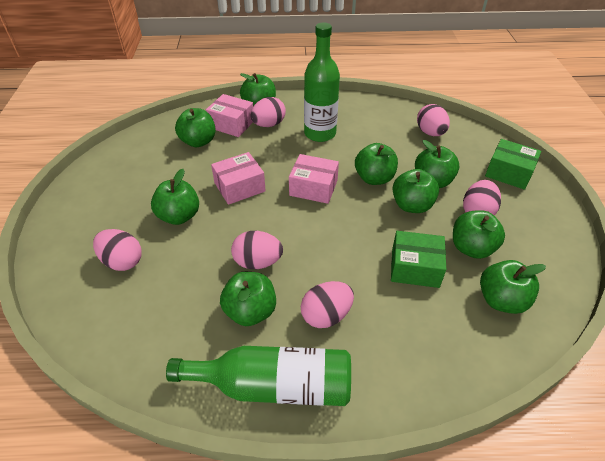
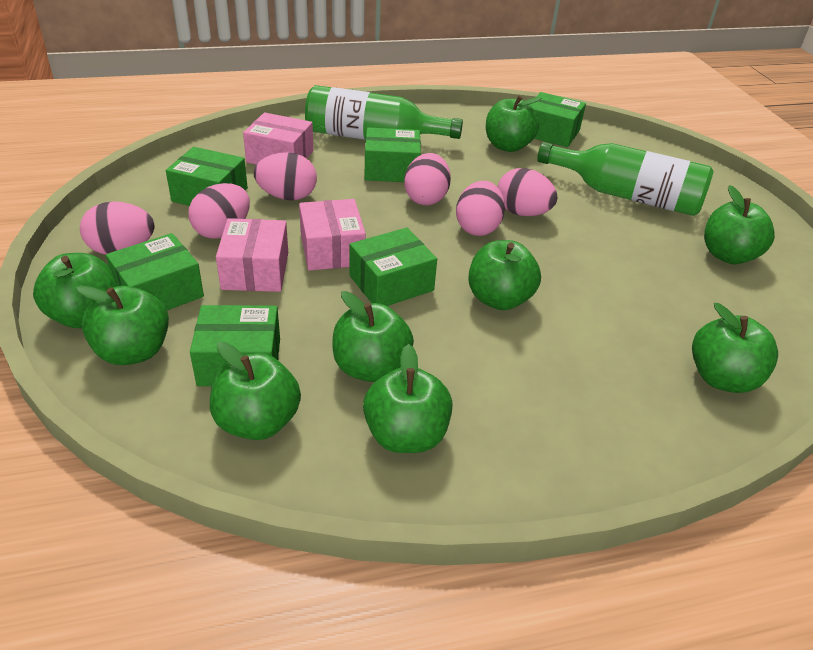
green box: [391,231,446,288] [485,139,541,190] = 2 -> [106,233,204,310] [166,147,248,206] [190,305,280,386] [350,228,437,306] [364,127,421,182] [529,92,586,147] = 6

